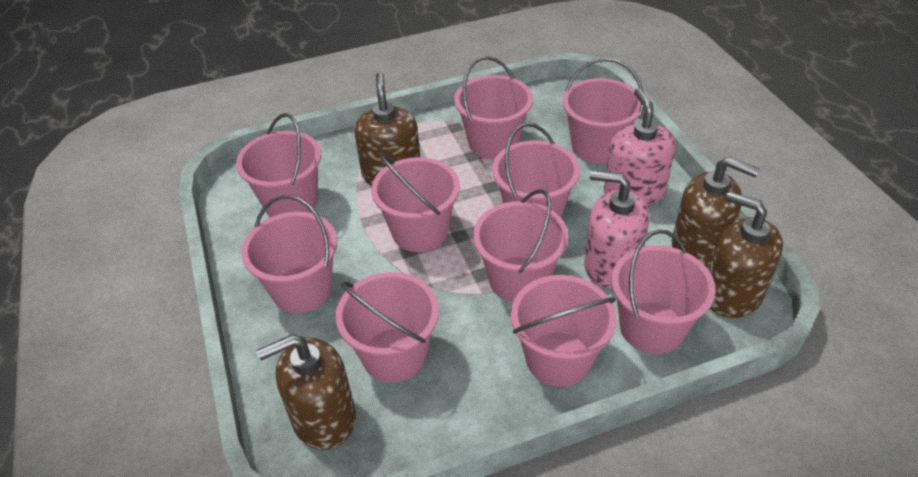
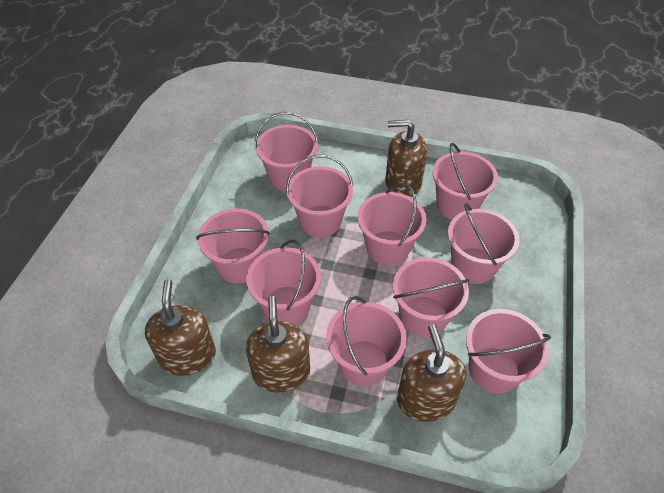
pink soap dispenser: [584,170,649,289] [604,88,675,207] = 2 -> none = 0

